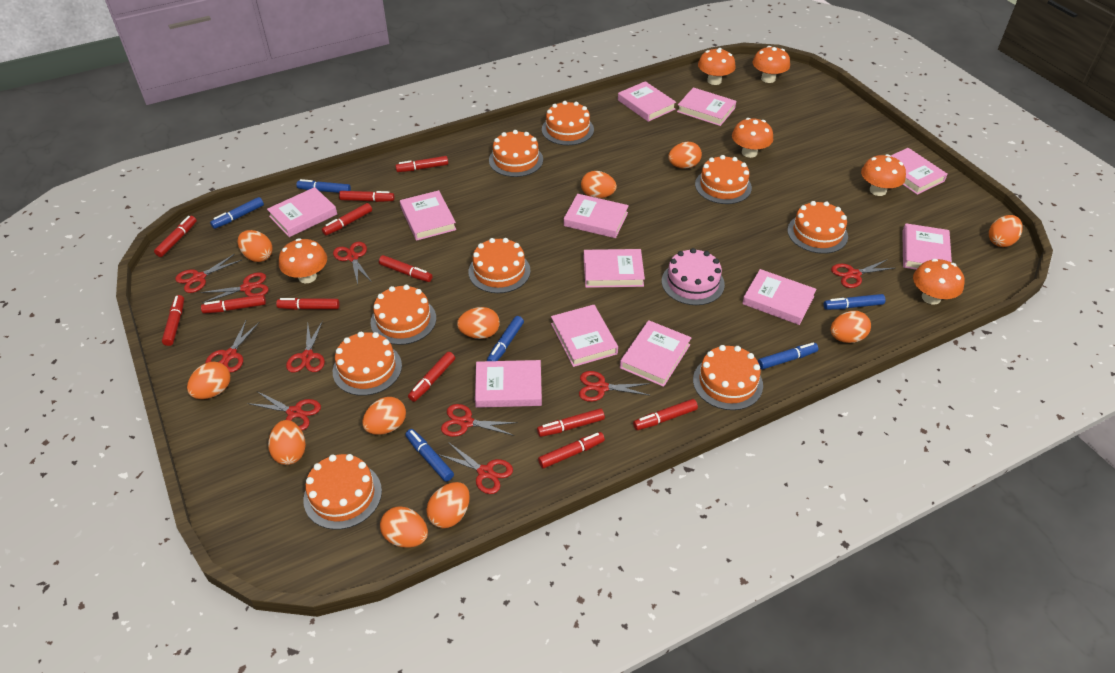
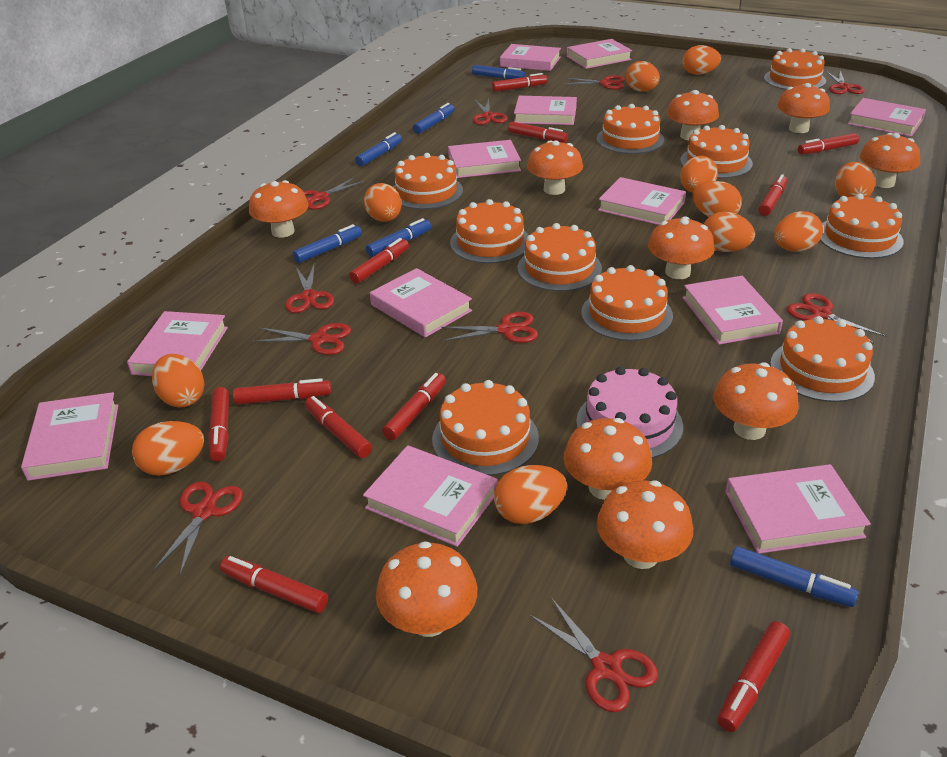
orange cake: [303,454,382,530] [333,332,402,396] [371,285,436,345] [469,238,531,293] [489,130,543,177] [542,101,594,145] [693,345,763,410] [695,155,752,204] [787,201,848,254] = 9 -> [393,153,463,209] [432,380,539,476] [450,199,529,264] [518,223,602,291] [581,265,673,341] [597,104,664,154] [680,125,753,178] [764,48,826,90] [770,316,875,402] [820,193,904,259] = 10
orange mushroom: [279,238,327,283] [698,48,736,85] [732,118,773,158] [753,46,790,83] [861,154,906,196] [913,259,965,305] = 6 -> [249,180,309,238] [376,541,477,637] [527,141,583,195] [563,418,652,500] [597,480,693,569] [648,216,715,279] [667,90,719,140] [713,362,799,440] [777,83,830,133] [860,133,920,188] = 10
red marker: [154,216,197,257] [162,295,184,346] [201,294,266,313] [276,298,340,310] [322,203,372,235] [339,191,394,202] [379,255,433,282] [395,156,448,172] [408,352,455,402] [537,408,605,437] [538,432,605,468] [633,399,698,430] = 12 -> [209,387,229,462] [220,556,328,613] [233,378,331,405] [305,396,372,458] [349,238,409,284] [382,373,446,440] [492,73,547,92] [508,122,568,143] [717,621,790,732] [758,174,787,216] [798,133,859,155] = 11

